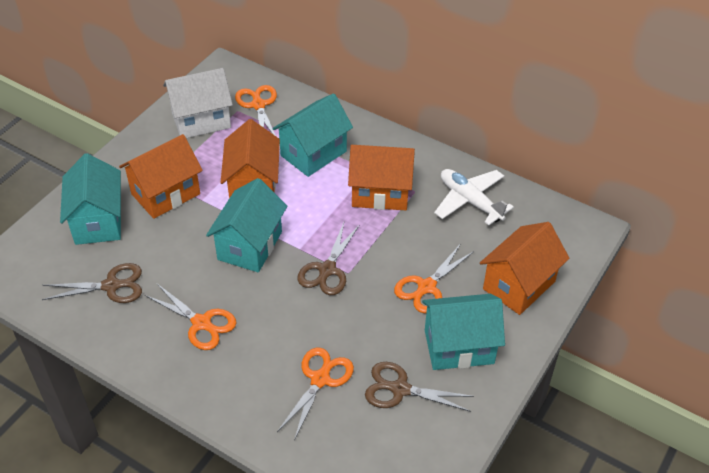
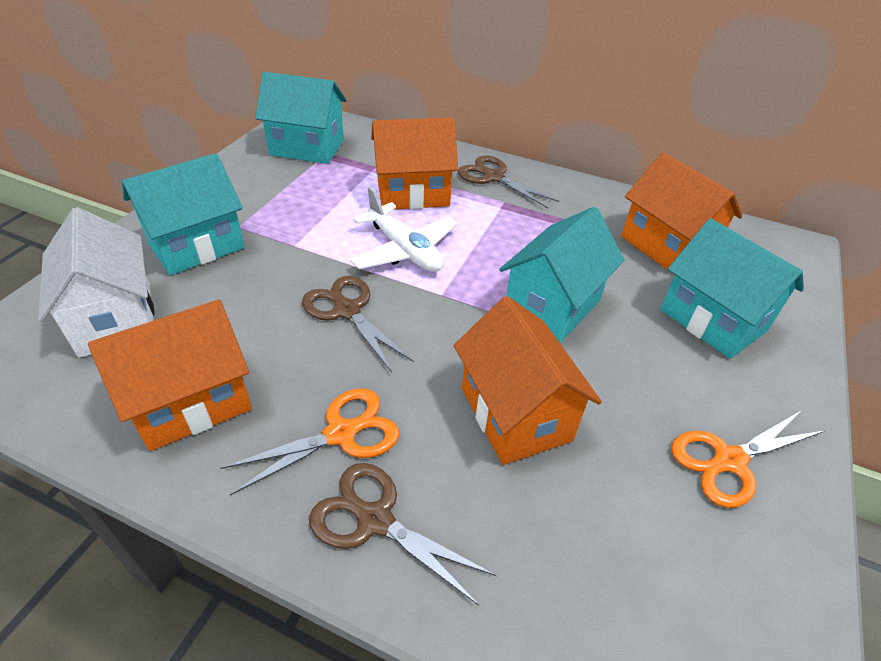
orange scissors: [145,284,236,350] [235,85,277,136] [277,348,354,441] [394,245,474,314] = 4 -> [220,388,399,495] [671,411,826,508] = 2

